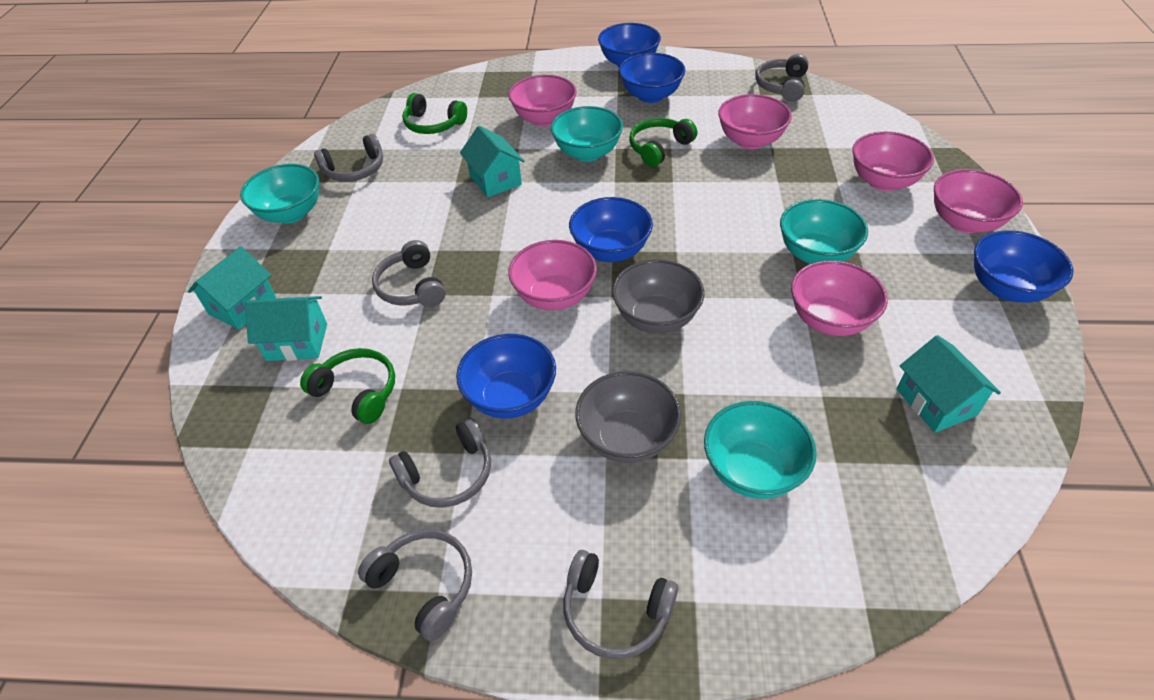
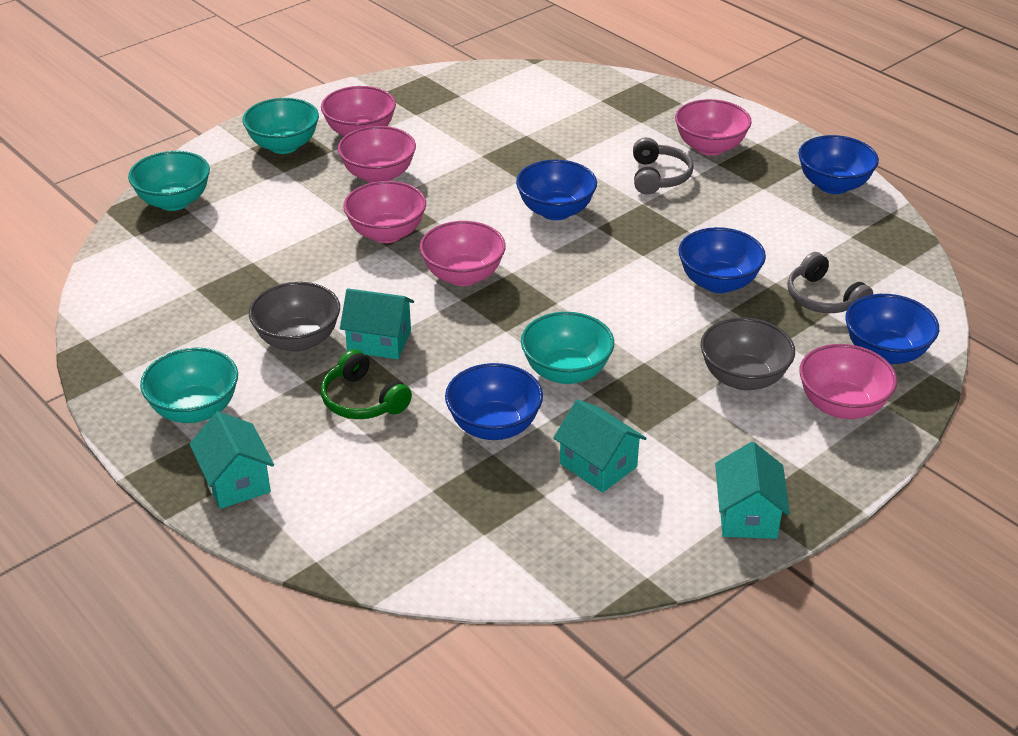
green headphones: [300,348,395,424] [402,93,467,134] [629,118,697,167] = 3 -> [321,349,412,419] = 1
grey headphones: [314,134,383,182] [358,529,472,641] [372,240,446,307] [389,417,491,508] [563,550,678,659] [755,54,808,102] = 6 -> [633,137,694,195] [787,252,873,313] = 2

